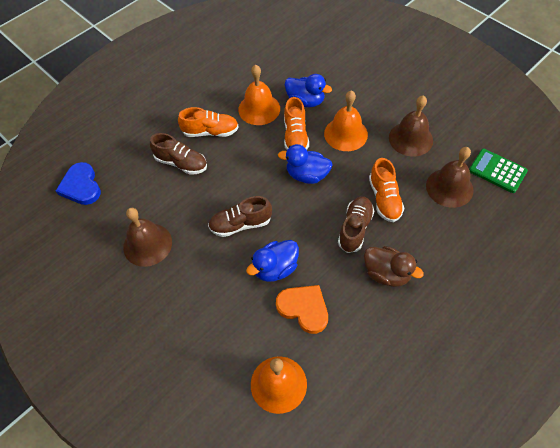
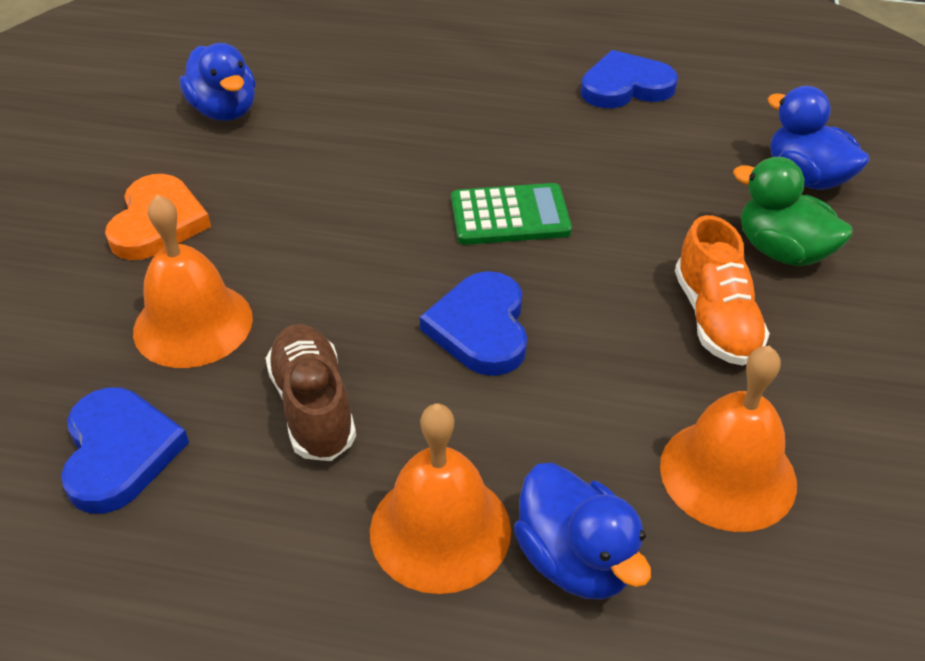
blue heart: [56,162,101,205] = 1 -> [61,387,189,514] [420,271,527,376] [581,50,678,108] = 3
brown bell: [123,208,172,267] [389,95,433,157] [426,147,474,208] = 3 -> none = 0
brown duck: [364,246,424,287] = 1 -> none = 0
brown shoe: [150,133,207,175] [208,196,272,237] [338,196,374,253] = 3 -> [266,324,356,461] = 1
green duck: none = 0 -> [733,157,853,266] = 1
orange shoe: [178,107,239,137] [284,97,309,150] [369,158,405,222] = 3 -> [675,215,770,366] = 1

